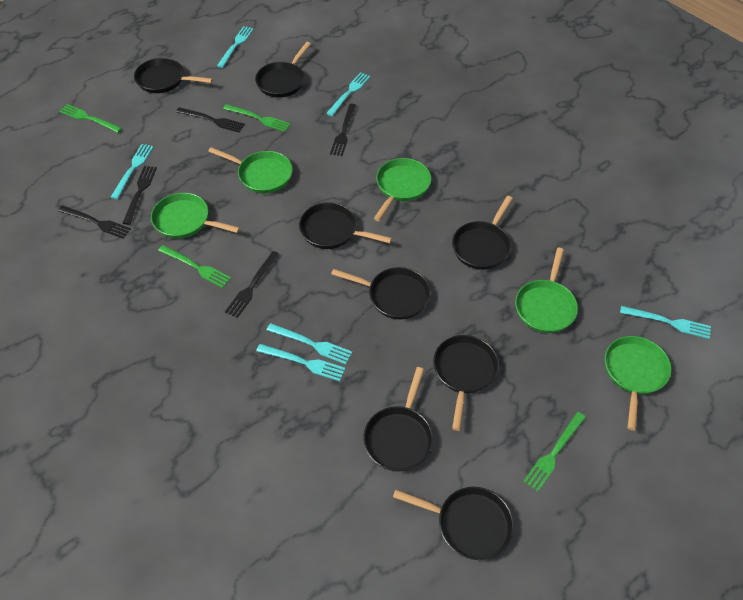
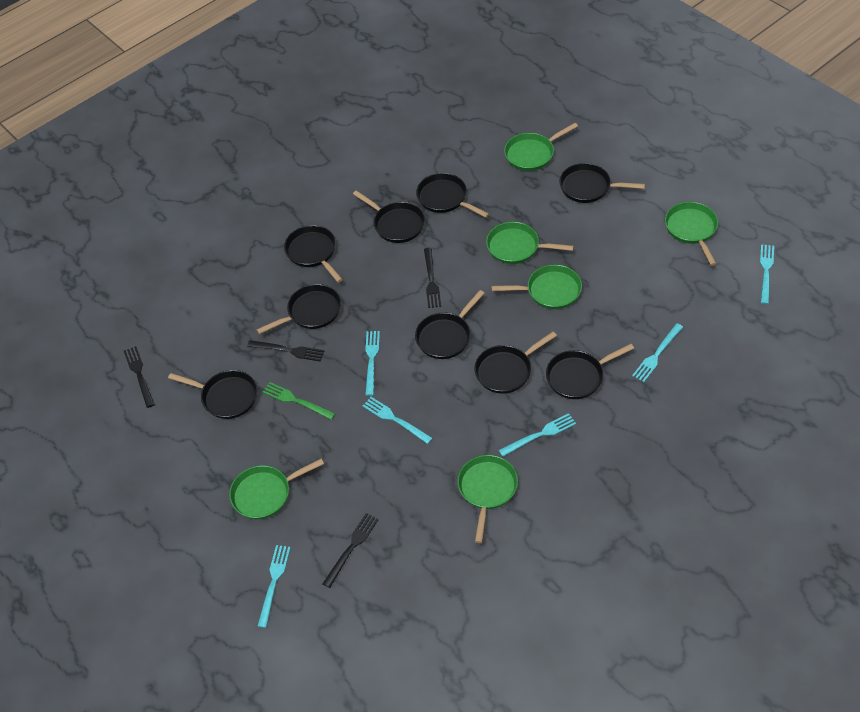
black fork: [58,205,131,239] [123,166,157,225] [176,107,245,133] [225,251,280,318] [330,104,356,156] = 5 -> [124,346,155,408] [247,340,324,362] [323,513,379,588] [424,248,441,308] = 4
black pan: [134,58,213,93] [255,42,311,98] [299,202,392,249] [331,267,431,319] [363,367,433,471] [393,487,514,560] [433,335,499,431] [452,196,513,270] = 8 -> [168,370,257,419] [257,284,341,334] [284,225,343,283] [353,190,425,243] [415,290,485,359] [416,173,489,218] [474,331,557,394] [546,344,634,399] [559,163,645,203] = 9
green fork: [59,104,122,133] [158,245,231,288] [223,104,291,132] [523,412,586,492] = 4 -> [262,382,335,420] = 1
green pan: [151,193,240,239] [208,147,293,193] [374,158,431,221] [515,248,578,333] [605,336,671,431] = 5 -> [229,459,324,519] [457,455,518,543] [486,222,574,264] [491,265,582,309] [504,123,578,171] [665,202,718,266] = 6

